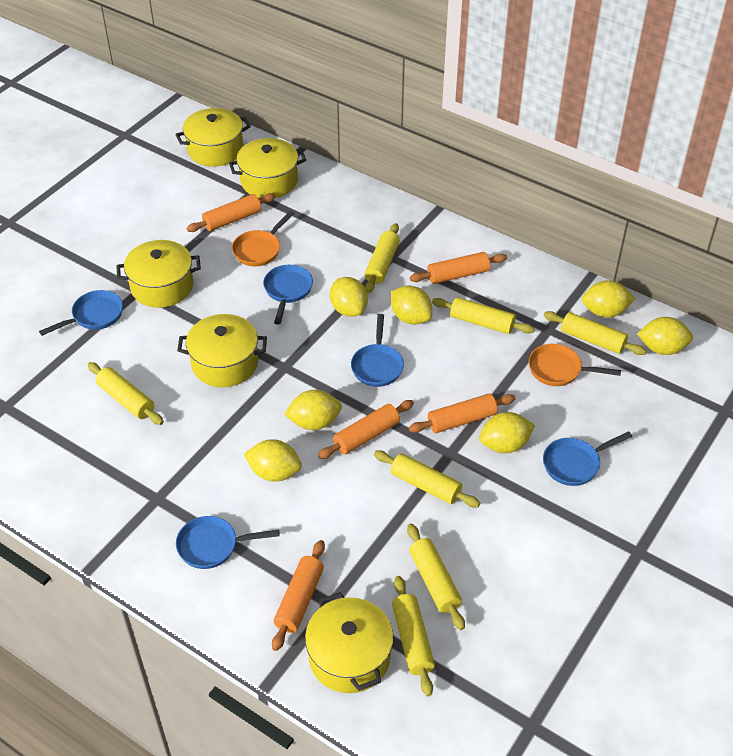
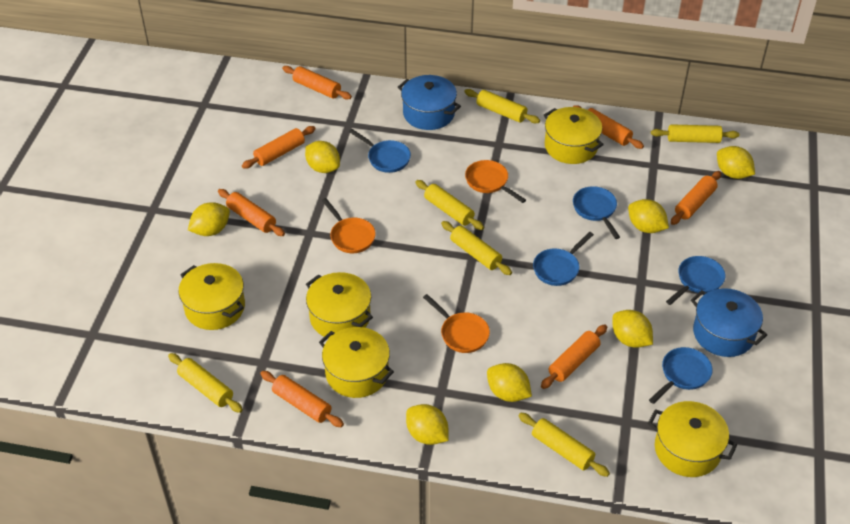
blue pot: none = 0 -> [398,75,461,130] [691,288,767,357] = 2
orange pan: [232,211,294,266] [529,344,621,386] = 2 -> [322,198,376,253] [423,294,490,353] [465,160,526,203] = 3
orange rolling pin: [187,193,276,232] [272,540,325,651] [318,400,414,459] [409,394,516,433] [410,252,507,284] = 5 -> [218,189,285,236] [242,126,316,169] [260,371,344,427] [282,66,352,99] [541,324,607,389] [573,105,644,149] [671,171,721,225] = 7
yellow rolling pin: [88,362,164,425] [365,223,400,293] [374,451,480,507] [392,576,435,696] [407,523,465,630] [432,297,535,334] [544,311,646,355] = 7 -> [168,353,243,413] [415,180,484,230] [441,221,512,275] [464,89,540,123] [518,413,610,477] [651,124,739,143] = 6

